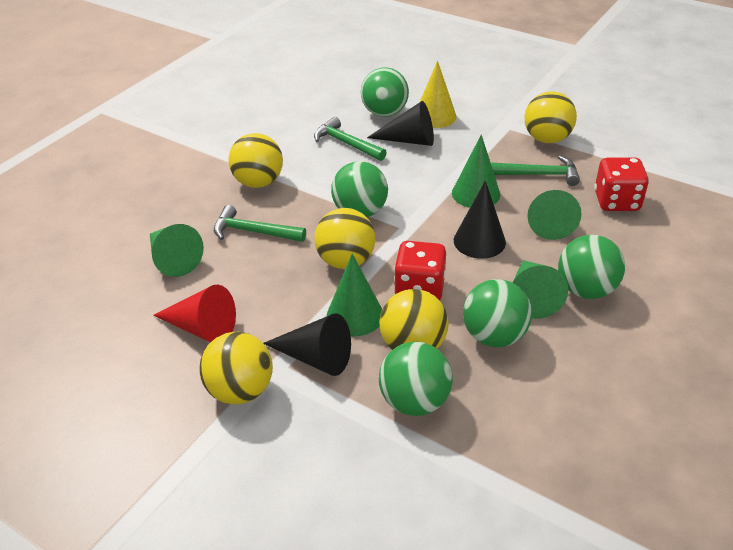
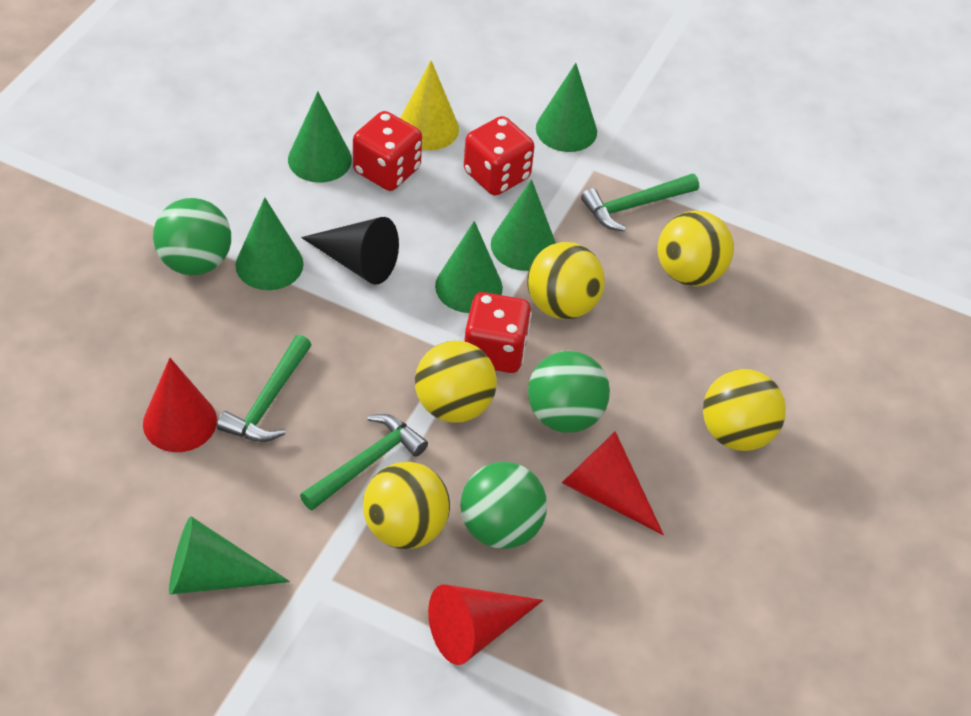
black cone: [263,313,351,376] [367,101,434,146] [454,181,506,259] = 3 -> [301,217,399,285] = 1
green ball: [331,161,388,217] [361,67,409,117] [379,342,453,416] [463,279,532,347] [558,235,625,299] = 5 -> [153,198,231,276] [460,462,547,549] [528,351,610,433] = 3
green cone: [150,224,204,277] [327,254,382,336] [452,134,500,208] [513,260,568,319] [527,190,581,240] = 5 -> [169,516,290,594] [235,198,304,290] [288,92,352,183] [435,221,503,313] [491,179,556,271] [536,63,597,152] = 6
red cone: [153,285,236,343] = 1 -> [143,358,217,452] [428,584,543,665] [562,431,664,535] = 3
red dice: [394,241,446,300] [594,157,649,211] = 2 -> [353,111,422,191] [464,116,534,196] [464,292,532,373] = 3

